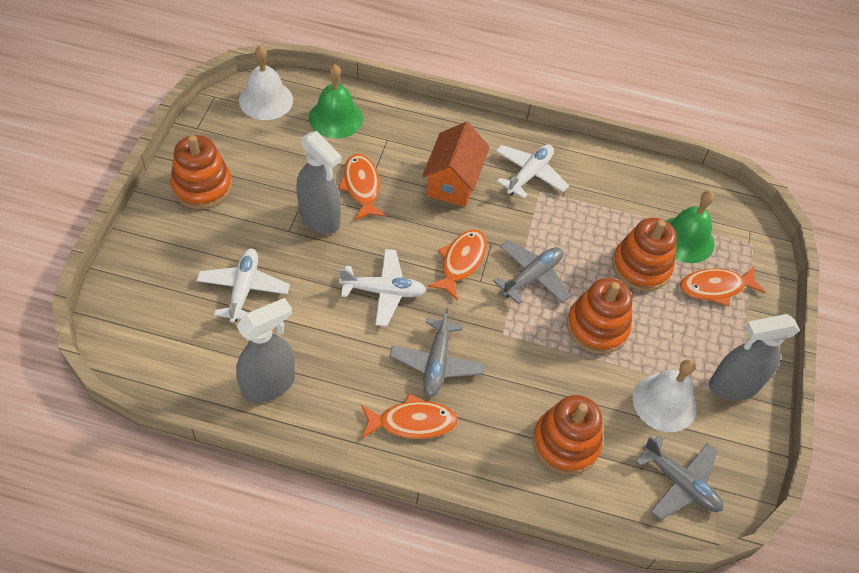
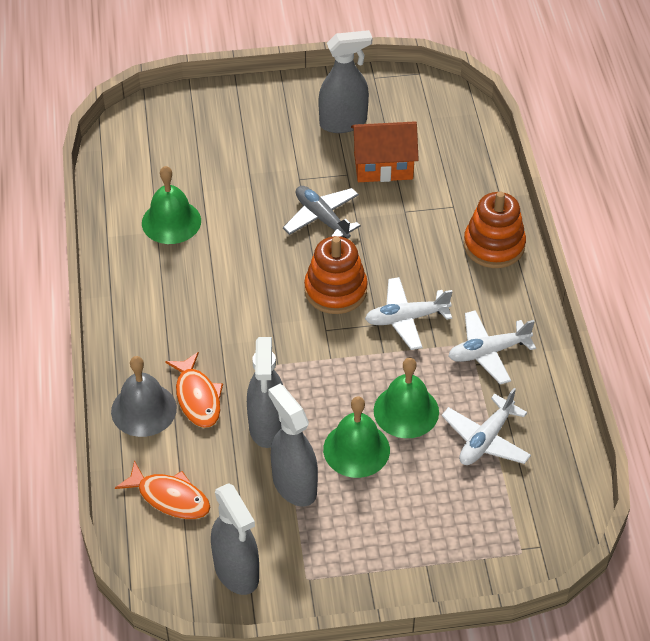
green bell: [309,64,363,139] [666,191,715,263] = 2 -> [142,166,201,244] [323,396,390,478] [374,358,439,438] = 3
grey bell: none = 0 -> [111,356,177,437] = 1
grey plane: [390,307,485,397] [493,240,571,304] [636,435,723,520] = 3 -> [283,186,361,238] = 1
grey spray bottle: [236,298,295,403] [296,131,341,234] [709,314,800,401] = 3 -> [211,483,259,595] [247,337,283,448] [268,384,318,507] [318,30,372,133] = 4
orange fish: [338,154,386,221] [361,394,458,439] [427,229,487,300] [680,266,766,307] = 4 -> [115,460,210,519] [165,352,223,428] = 2
orange stacking toy: [170,135,232,209] [532,395,603,475] [567,278,632,354] [612,218,677,291] = 4 -> [304,236,368,314] [464,191,526,268] = 2
white bell: [239,46,293,120] [633,359,697,432] = 2 -> none = 0

